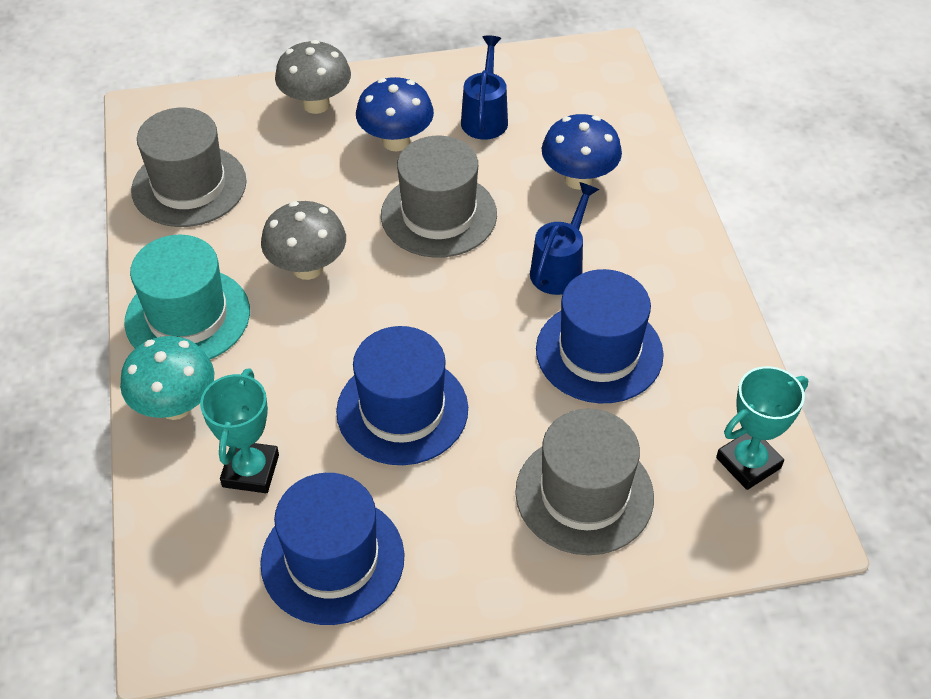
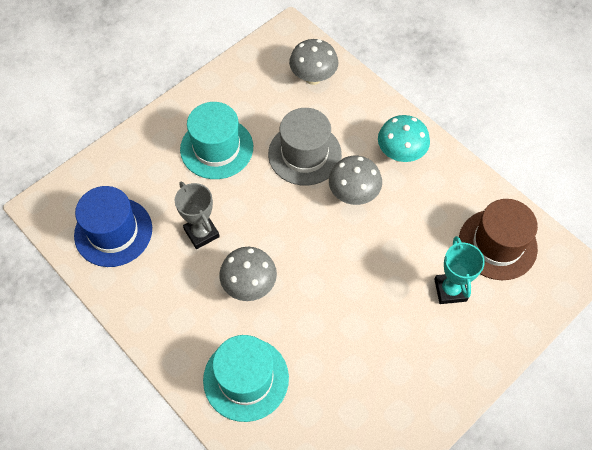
blue hat: [260,473,404,625] [336,326,468,465] [536,269,664,403] = 3 -> [74,186,152,267] = 1
blue mushroom: [356,77,434,151] [542,114,622,190] = 2 -> none = 0
blue watering can: [461,36,508,140] [530,182,599,295] = 2 -> none = 0
brown hat: none = 0 -> [459,199,538,280] = 1
grey hat: [131,108,247,227] [381,136,497,258] [515,408,654,555] = 3 -> [268,108,342,186] = 1
grey mushroom: [261,201,346,280] [275,40,351,114] = 2 -> [219,247,277,301] [289,39,338,85] [329,156,382,205] = 3
grey trophy: none = 0 -> [175,182,220,249] = 1
turquoise hat: [124,235,250,359] = 1 -> [180,102,253,179] [203,335,289,422] = 2
turquoise trophy: [200,368,279,493] [716,366,808,490] = 2 -> [434,236,485,304] = 1

